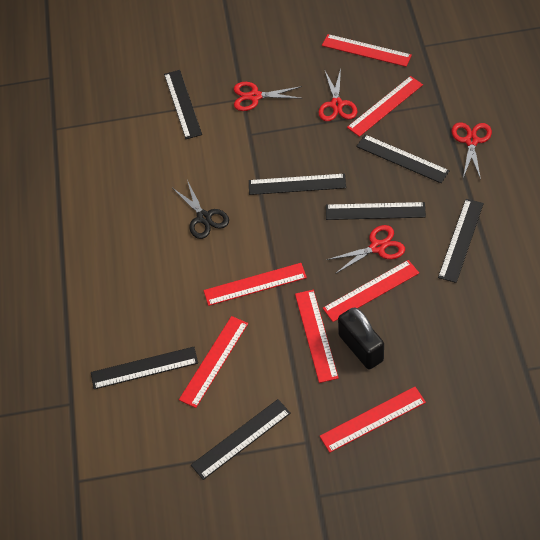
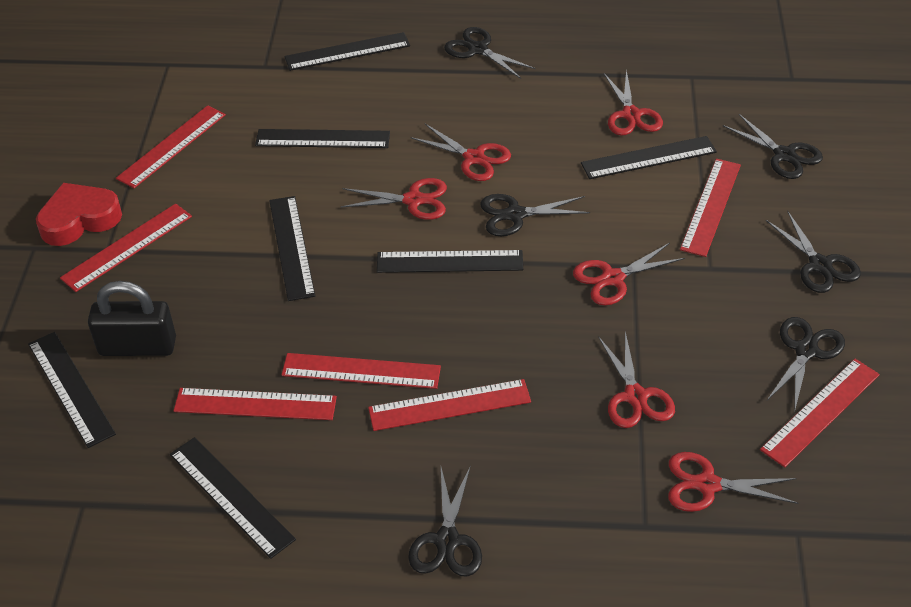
black scissors: [173,180,229,239] = 1 -> [408,465,482,577] [444,27,536,79] [480,194,590,236] [723,114,823,179] [766,211,861,293] [767,317,845,409] = 6
red heart: none = 0 -> [36,183,122,246] = 1
red scissors: [234,82,303,111] [318,68,357,121] [327,225,405,274] [452,122,492,180] = 4 -> [340,178,447,220] [411,124,511,181] [573,243,685,306] [598,331,675,428] [604,70,663,136] [668,452,799,512] = 6

